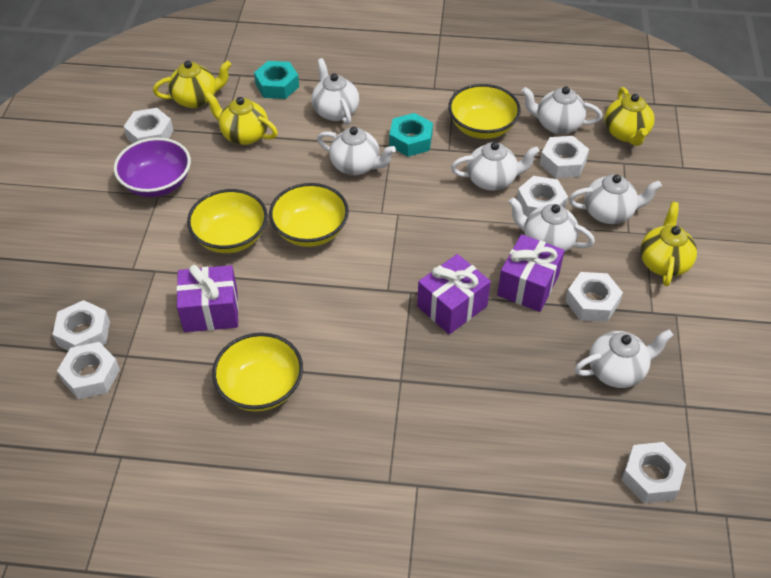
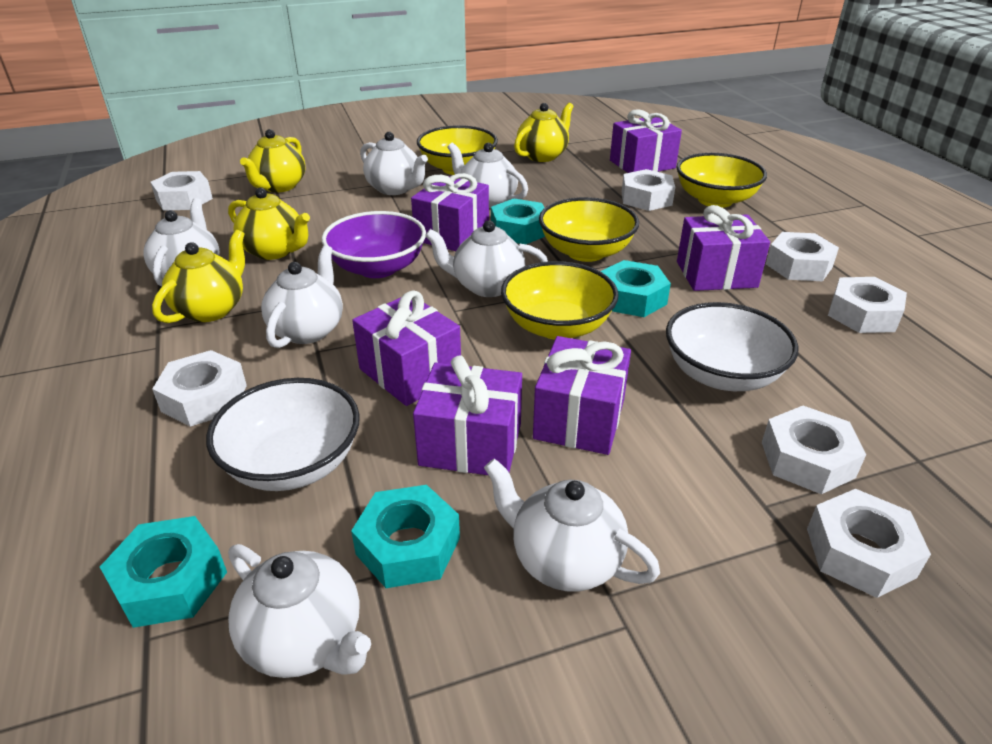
purple gift: [176,265,239,332] [417,254,491,334] [497,234,565,312] = 3 -> [352,291,461,406] [411,173,489,251] [413,356,522,475] [533,336,631,455] [610,109,682,173] [677,205,770,291] = 6
turquoise nut: [254,61,299,99] [389,113,433,157] = 2 -> [100,516,227,628] [351,485,460,588] [491,199,545,244] [601,260,671,317] = 4
white bowl: none = 0 -> [206,378,360,491] [666,302,799,391] = 2

